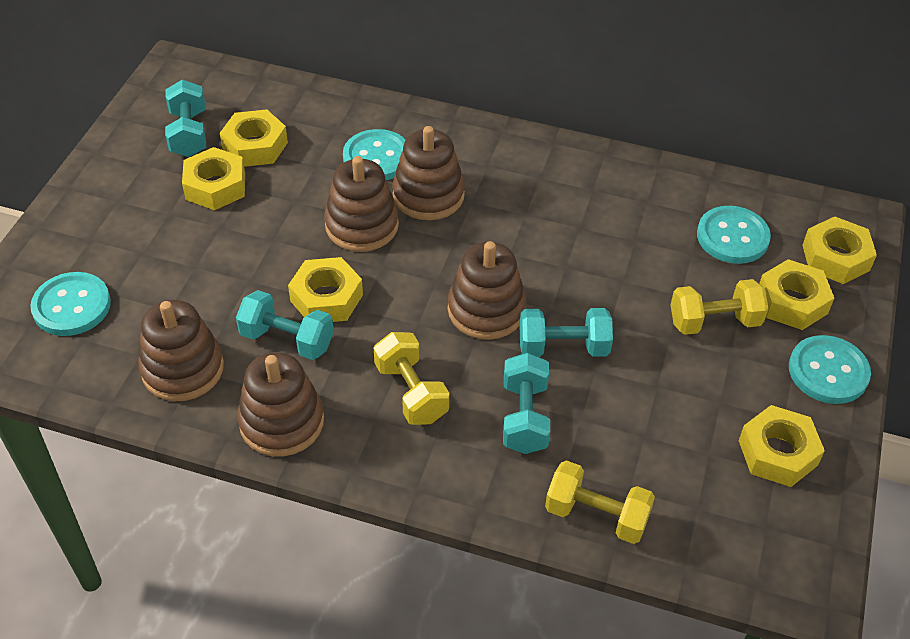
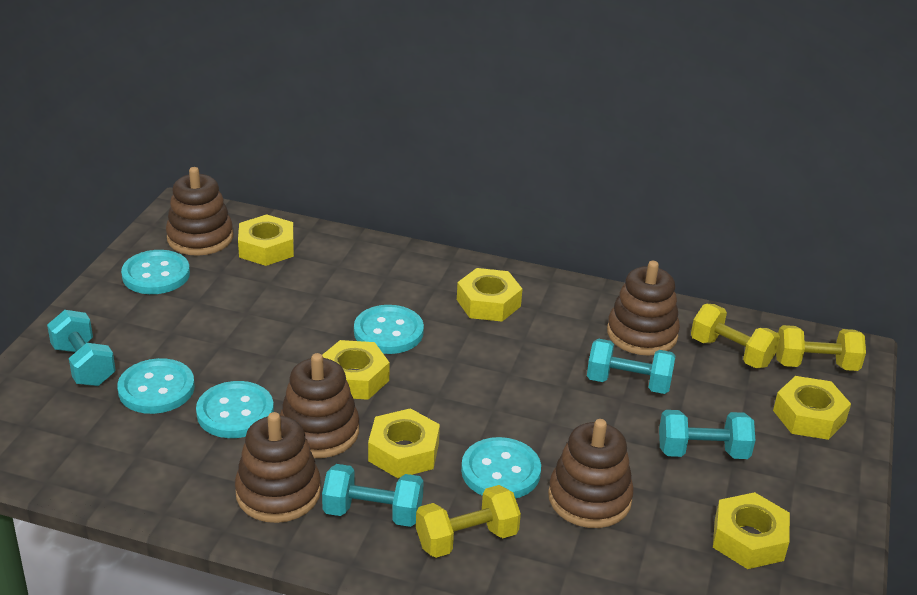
turquoise button: [30,272,111,336] [343,129,406,180] [697,206,771,264] [789,335,871,404] = 4 -> [117,358,195,414] [121,250,190,294] [196,381,274,438] [354,305,424,354] [461,437,541,499] = 5

